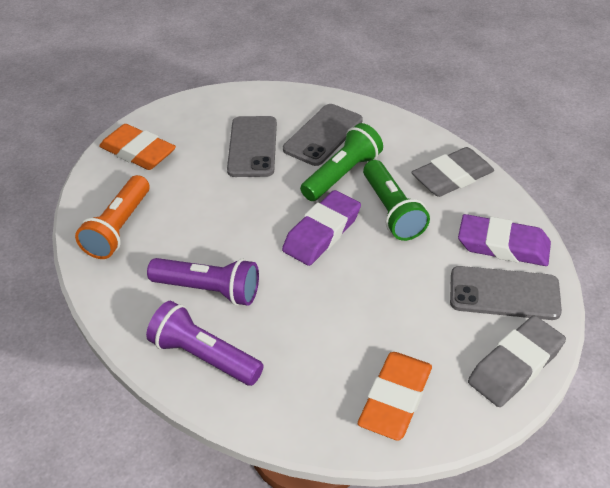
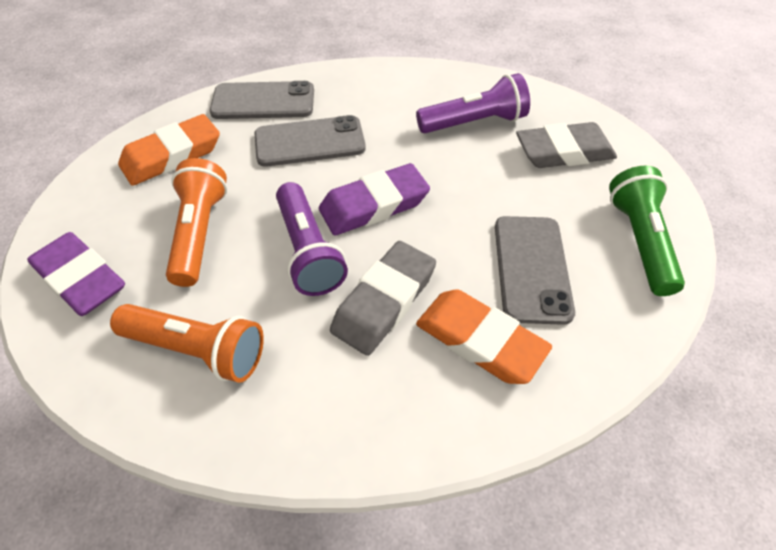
green flashlight: [300,123,383,201] [363,160,430,241] = 2 -> [609,166,685,296] = 1
orange flashlight: [75,175,149,259] = 1 -> [110,304,264,383] [166,158,227,287] = 2

